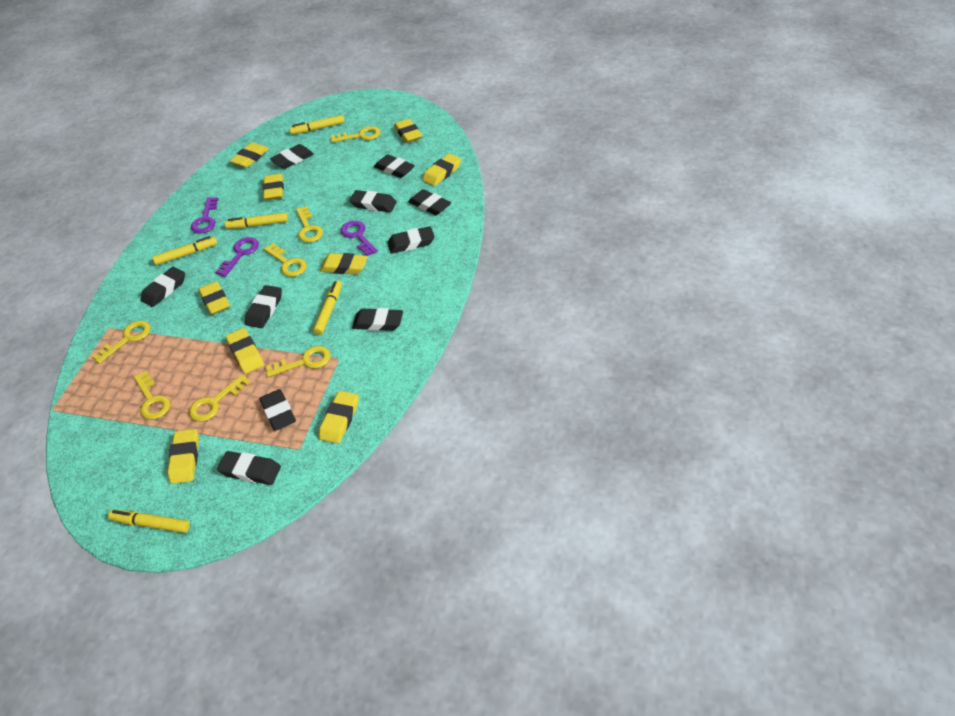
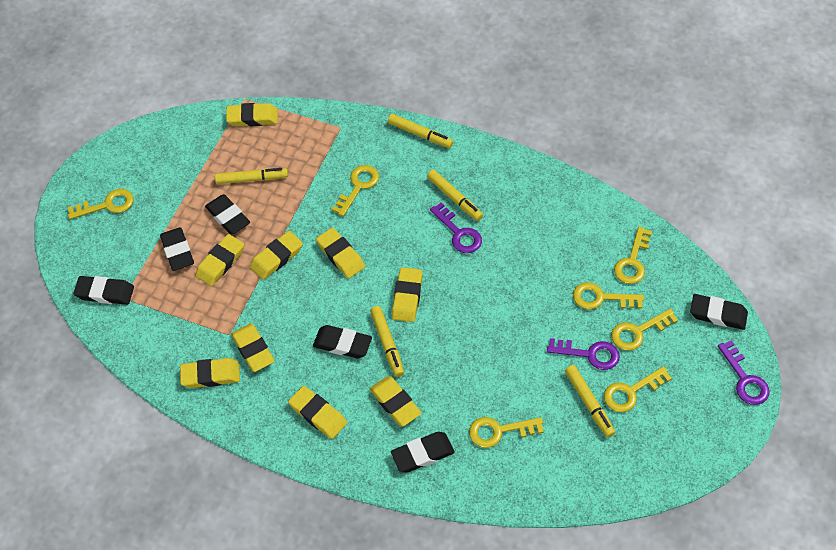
black eraser: [140,267,185,307] [217,451,281,485] [245,285,282,328] [259,389,296,431] [270,144,314,169] [349,190,397,212] [352,308,403,331] [374,154,415,178] [387,226,435,254] [408,189,451,215] = 10 -> [73,276,134,305] [160,227,194,271] [205,194,250,235] [313,325,372,358] [391,432,454,473] [690,294,748,330] = 6

